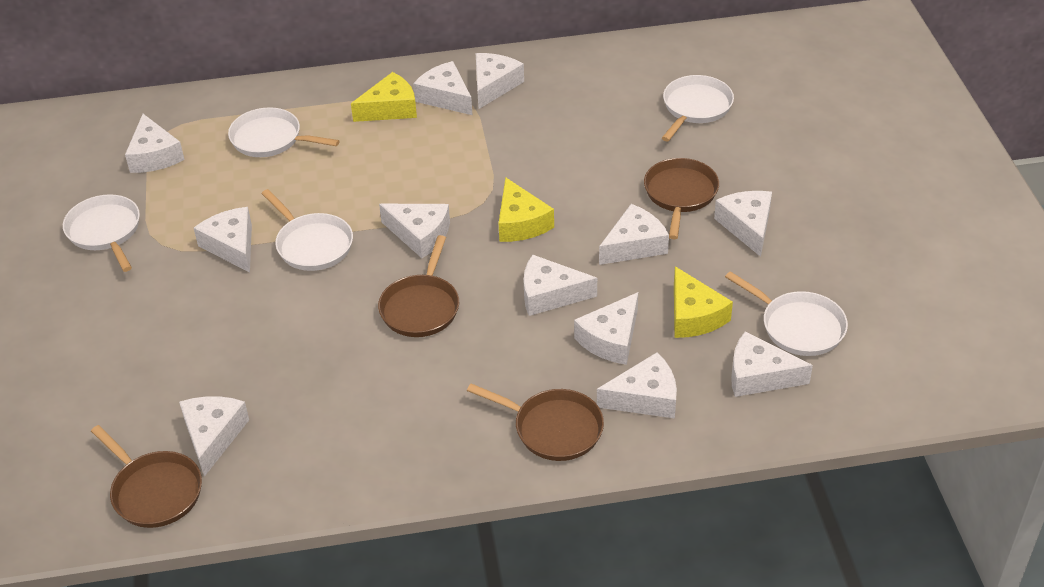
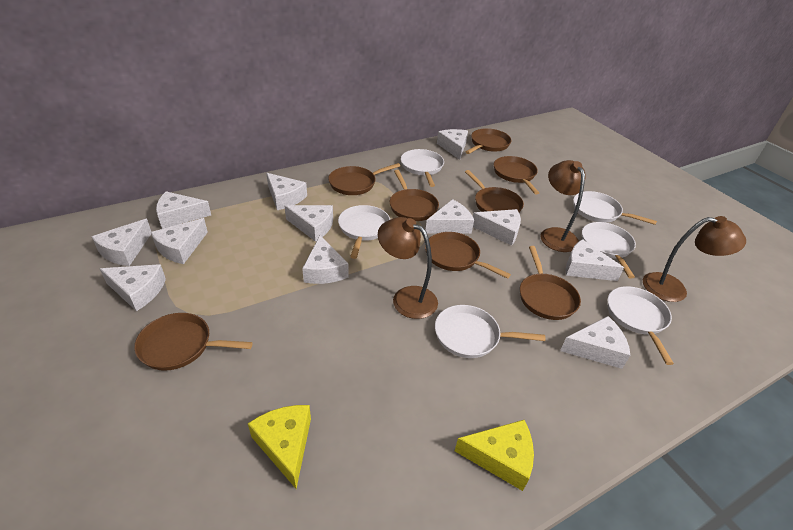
brown lamp: none = 0 -> [378,217,438,319] [541,160,586,252] [643,216,746,302] = 3
brown pan: [91,425,202,528] [378,235,459,337] [467,384,604,461] [644,158,719,239] = 4 -> [134,313,253,371] [328,163,400,195] [390,170,439,221] [425,232,511,279] [465,170,524,212] [466,128,511,154] [494,156,539,195] [520,246,581,320] = 8
white pan: [63,194,140,272] [228,107,339,157] [262,189,353,271] [662,75,734,142] [725,271,848,356] = 5 -> [338,205,390,259] [401,149,444,187] [435,305,545,358] [573,191,657,225] [582,222,636,278] [608,286,674,365] = 6
yellow cheese: [351,72,417,122] [499,177,554,242] [674,266,733,338] = 3 -> [248,405,311,489] [455,420,534,491] = 2

